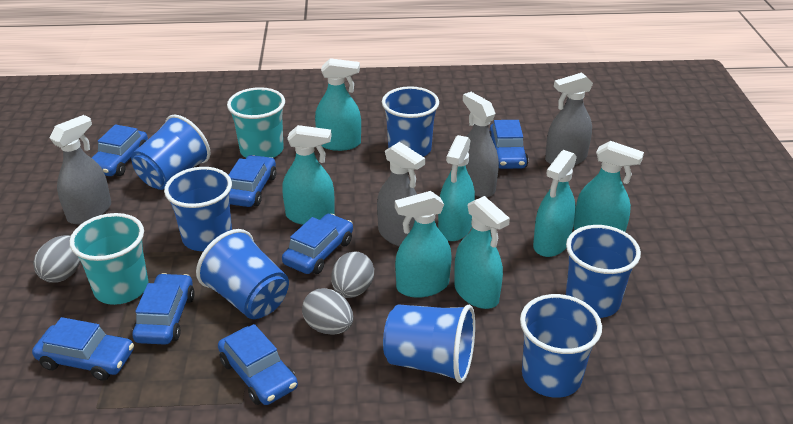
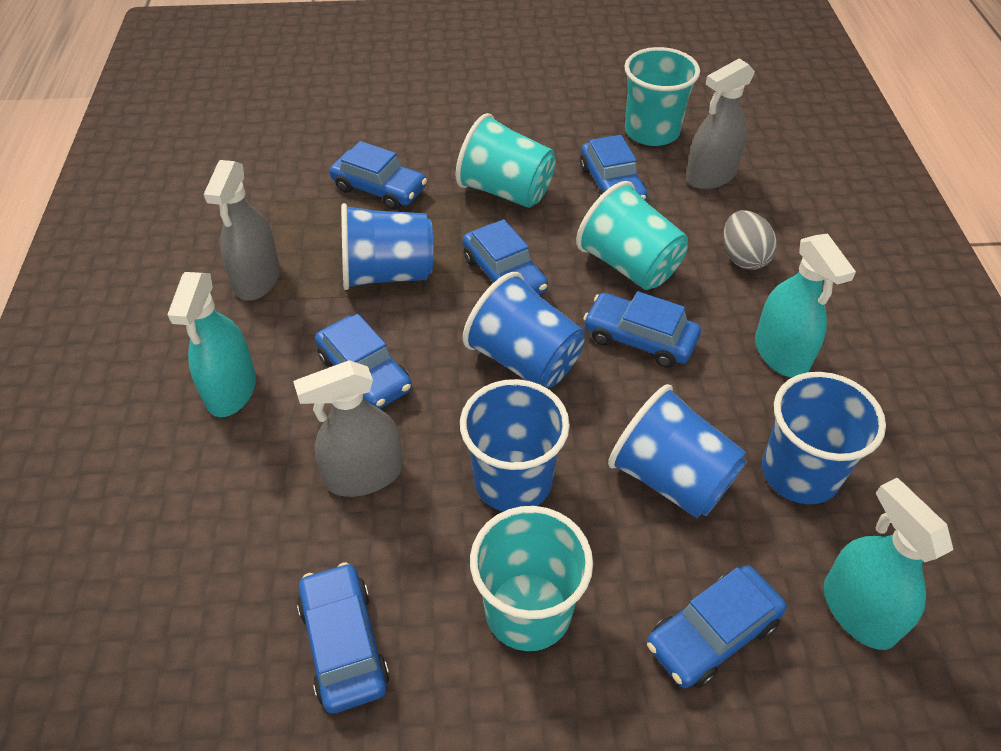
blue cup: [131,115,211,190] [164,167,232,251] [196,229,289,319] [382,86,439,157] [383,304,475,383] [520,294,602,398] [566,225,641,318] = 7 -> [341,203,433,290] [460,379,570,512] [463,272,585,388] [608,384,747,518] [762,372,886,504] = 5
grey egg: [33,235,81,283] [302,288,353,335] [331,251,374,298] = 3 -> [723,210,777,270] = 1
grey spray bottle: [50,115,111,224] [377,142,425,246] [463,92,499,197] [545,73,593,165] = 4 -> [203,160,280,301] [293,360,403,497] [686,58,755,189] = 3
turquoise cup: [70,213,149,305] [227,87,285,158] = 2 -> [455,113,556,208] [470,506,593,651] [576,181,688,290] [624,47,700,146] = 4
turquoise spray bottle: [282,125,335,225] [315,58,361,151] [395,191,452,298] [438,135,475,241] [454,196,510,309] [533,150,577,257] [574,141,644,232] = 7 -> [167,272,256,417] [755,233,856,378] [824,478,953,650] = 3

